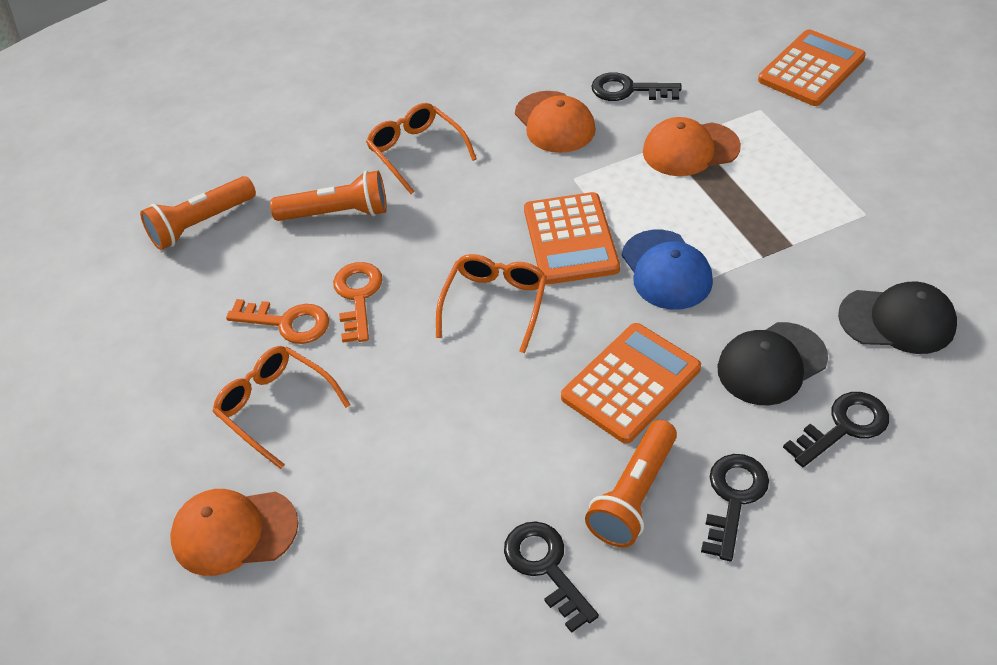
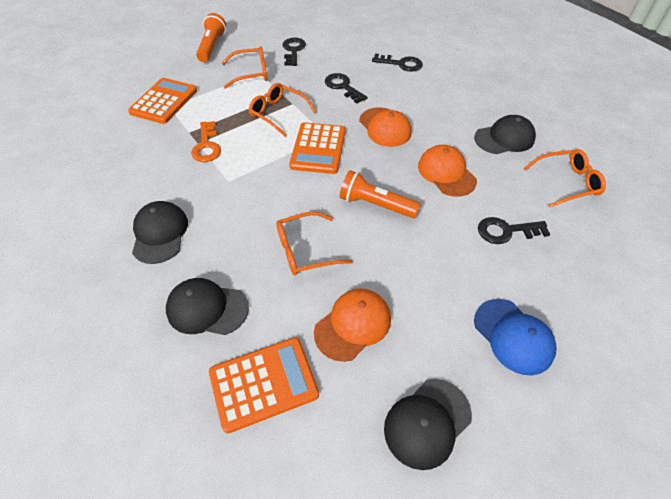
black cap: [717,322,828,405] [838,281,957,354] = 2 -> [132,201,188,264] [166,278,249,335] [384,379,472,470] [474,115,536,154] = 4
orange flashlight: [140,176,256,250] [270,171,387,221] [585,420,677,547] = 3 -> [196,13,226,62] [340,170,421,218] = 2
orange glasses: [212,346,351,469] [366,103,477,194] [436,254,547,353] = 3 -> [222,46,267,89] [248,83,317,137] [276,211,353,275] [524,149,606,207] = 4
orange key: [226,299,329,344] [333,262,383,342] = 2 -> [191,121,221,162] = 1

